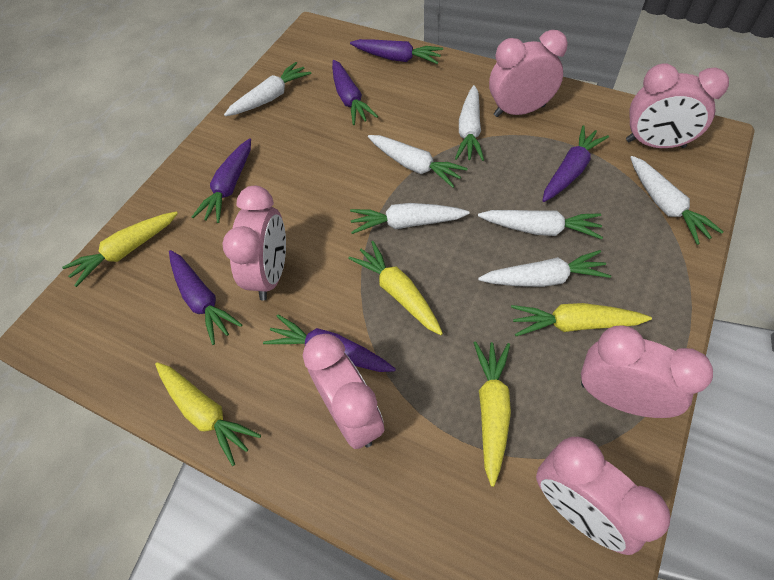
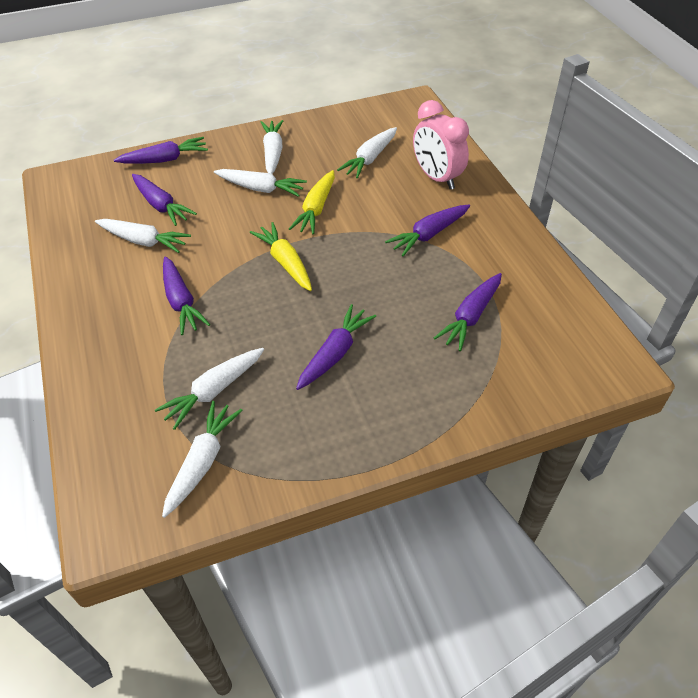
pink clock: [222,186,286,301] [303,334,384,449] [489,30,568,117] [536,437,671,555] [581,325,713,418] [626,63,729,148] = 6 -> [413,100,469,190] = 1
white carrot: [224,62,311,116] [350,203,470,234] [368,135,468,188] [455,85,484,161] [478,210,603,239] [478,250,611,287] [630,156,724,245] = 7 -> [95,219,191,253] [155,348,264,430] [162,401,243,518] [214,169,307,197] [261,120,283,174] [337,127,397,179] = 6
yellow carrot: [62,212,178,287] [155,362,261,466] [348,241,443,335] [474,341,511,487] [511,303,652,336] = 5 -> [250,222,312,291] [289,170,335,234] = 2

